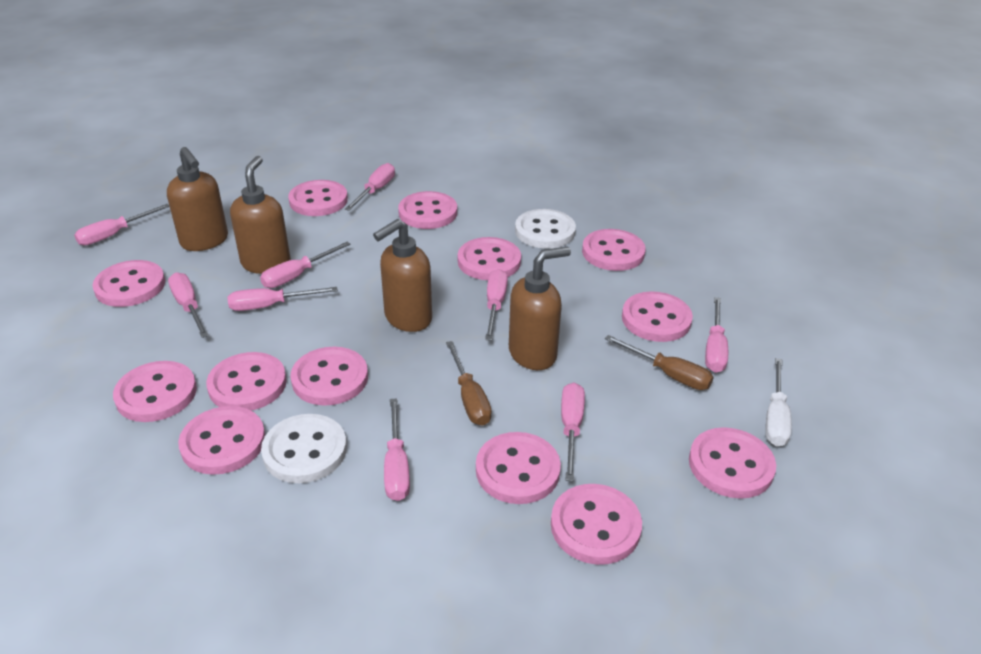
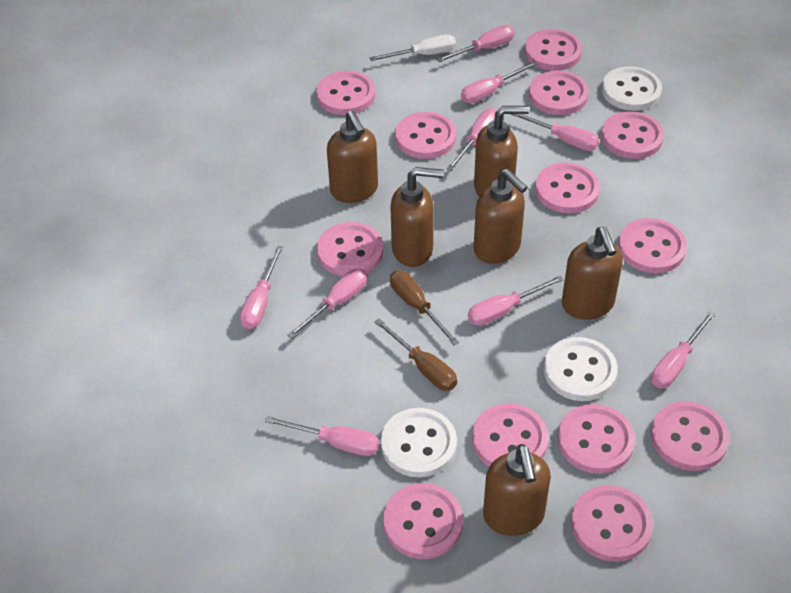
brown soap dispenser: [167,147,228,251] [230,156,291,274] [373,219,432,332] [509,247,571,370] = 4 -> [327,110,378,203] [390,167,444,267] [474,106,529,197] [474,169,528,264] [483,444,551,536] [562,227,623,319] = 6
white button: [261,414,347,483] [515,209,576,249] = 2 -> [381,408,457,477] [544,337,618,401] [602,66,662,111] = 3

